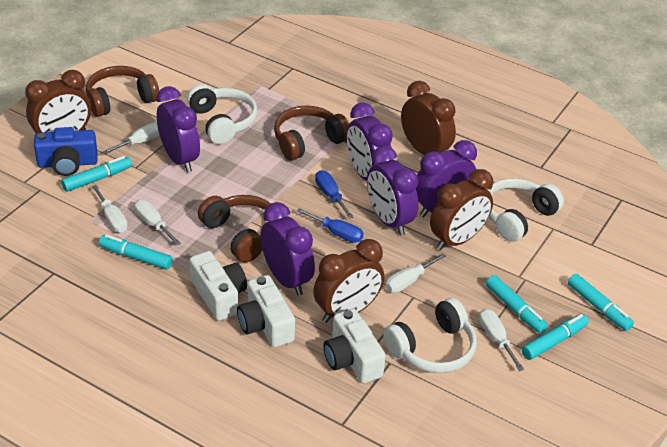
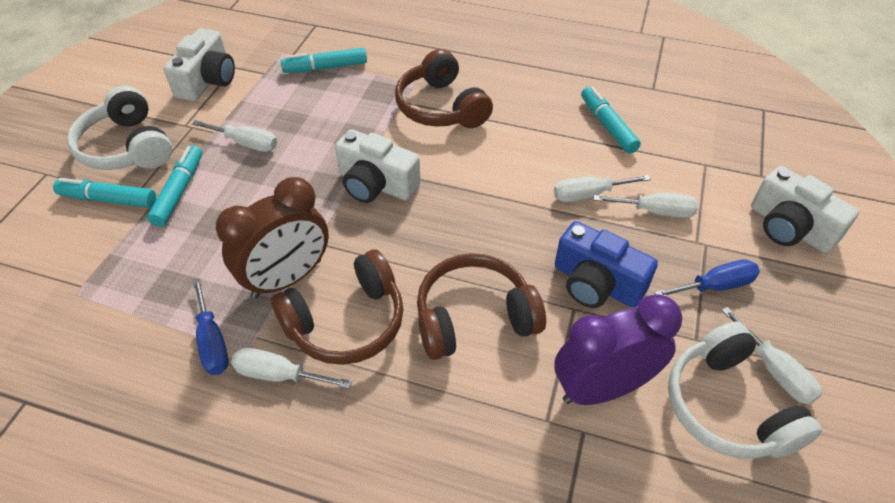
brown clock: [25,70,91,133] [313,239,384,323] [401,81,456,155] [430,169,493,250] = 4 -> [216,177,329,298] = 1
purple clock: [157,86,200,172] [260,202,315,296] [346,103,393,181] [367,146,419,236] [416,140,477,217] = 5 -> [554,294,682,405] = 1
turquoise marker: [61,156,132,192] [99,234,173,269] [486,275,548,333] [522,314,589,360] [568,274,634,331] = 5 -> [53,178,156,208] [147,145,202,227] [281,48,367,73] [581,86,641,154] = 4
white headphones: [187,84,257,144] [383,298,477,373] [487,178,564,242] = 3 -> [67,86,172,170] [668,321,822,459] = 2

